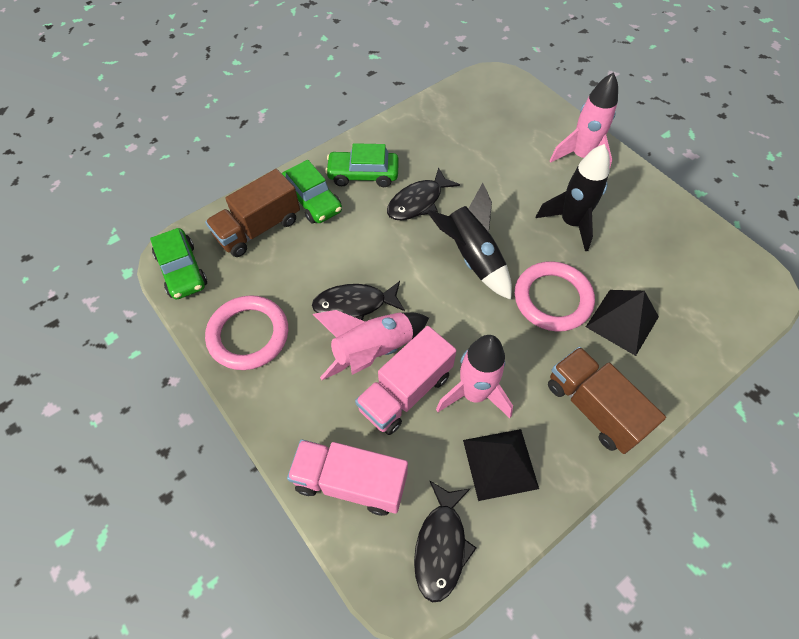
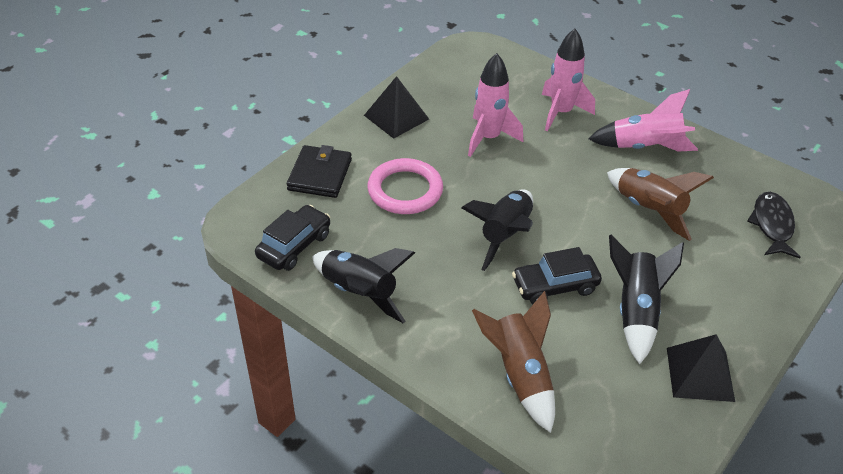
black car: none = 0 -> [255,205,330,271] [512,247,602,304] = 2
black fish: [312,281,405,321] [387,167,460,220] [414,480,477,602] = 3 -> [747,192,801,258] = 1
black rocket: [427,183,512,300] [536,144,610,251] = 2 -> [312,248,415,323] [462,190,533,271] [609,235,684,364] = 3
black wallet: none = 0 -> [287,145,352,198] = 1
brown rocket: none = 0 -> [472,291,555,433] [607,168,714,241] = 2
brown truck: [205,169,300,257] [548,347,666,454] = 2 -> none = 0
green car: [150,228,207,300] [282,160,342,224] [325,143,399,187] = 3 -> none = 0
pink ring: [205,295,288,370] [514,261,595,332] = 2 -> [367,158,443,214] = 1
pink truck: [287,439,408,516] [355,326,457,435] = 2 -> none = 0

